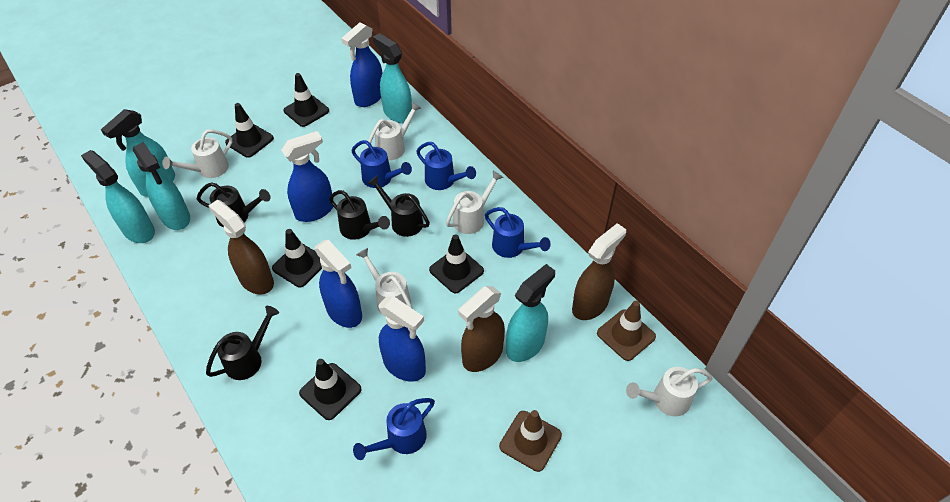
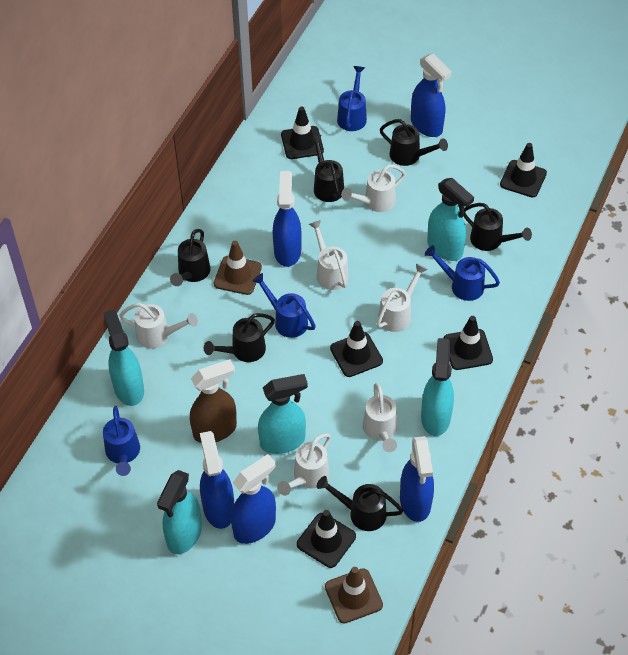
black watering can: [197,182,270,228] [206,306,279,380] [329,190,390,240] [367,176,430,237] = 4 -> [170,229,210,286] [204,313,275,362] [310,135,344,202] [317,476,403,531] [380,119,448,166] [463,203,532,251] = 6
blue spray bottle: [281,131,333,222] [315,240,362,328] [341,22,383,107] [378,296,426,382] = 4 -> [200,431,234,529] [231,454,276,544] [273,171,302,267] [400,436,434,522] [411,53,452,137] = 5
brown spray bottle: [208,200,274,294] [458,286,505,372] [572,223,626,320] = 3 -> [190,359,237,443] = 1
white watering can: [162,129,232,178] [356,248,413,317] [366,102,421,160] [446,171,504,234] [626,367,712,416] = 5 -> [119,303,198,349] [277,433,331,496] [309,220,349,290] [341,165,406,212] [363,383,397,452] [377,263,428,332] = 6

